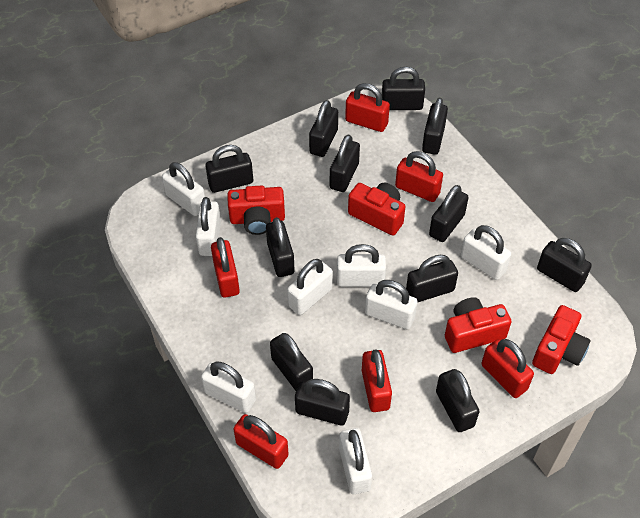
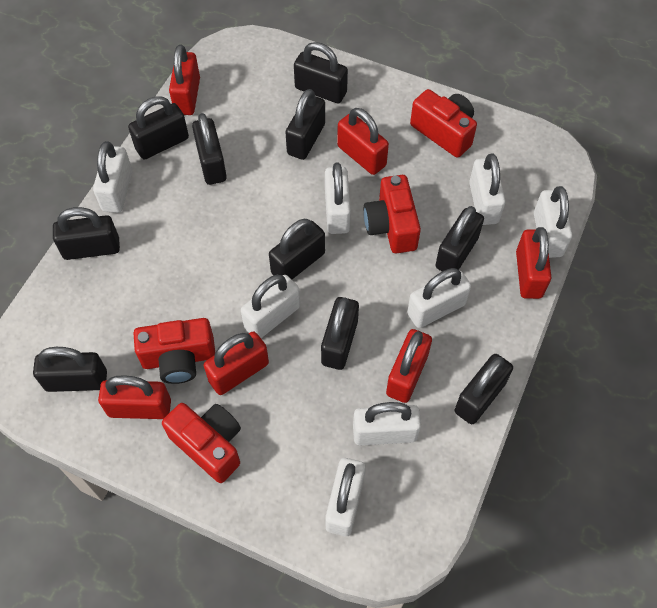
black padlock: [205,145,253,193] [266,217,295,277] [270,333,313,391] [295,379,350,426] [309,100,338,157] [330,135,360,192] [382,67,425,110] [406,255,458,303] [422,98,448,155] [429,185,469,242] [436,369,480,432] [537,238,592,292] = 12 -> [33,347,107,392] [53,207,120,260] [128,96,189,159] [192,113,227,185] [269,219,325,279] [285,89,325,160] [294,42,348,103] [321,297,359,370] [435,206,484,271] [455,354,513,424] = 10

